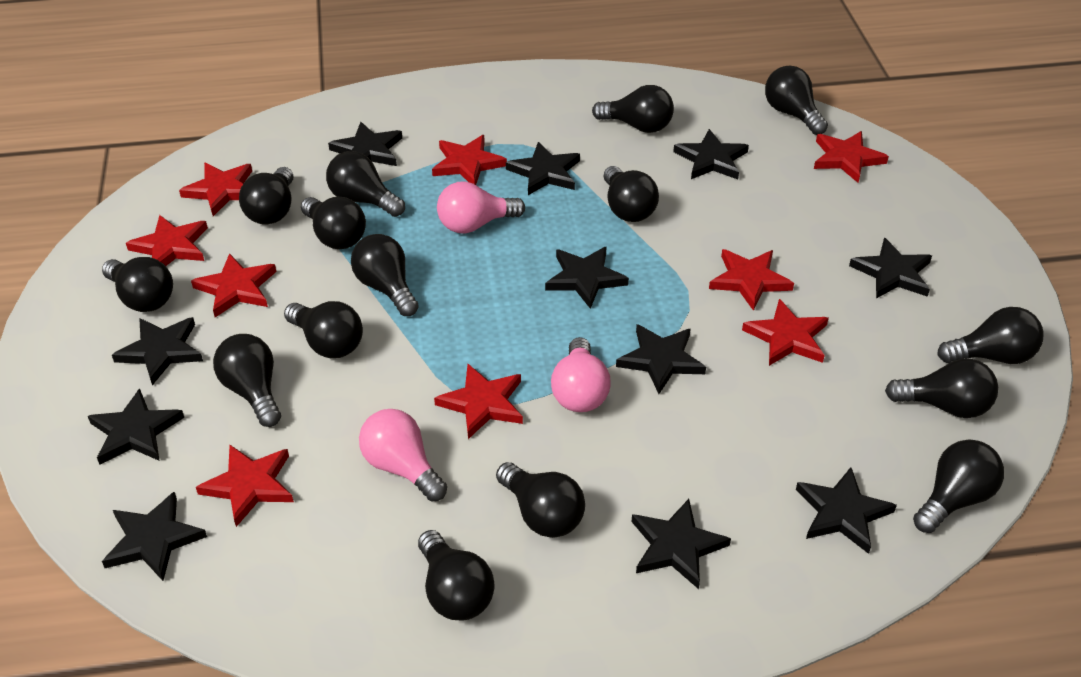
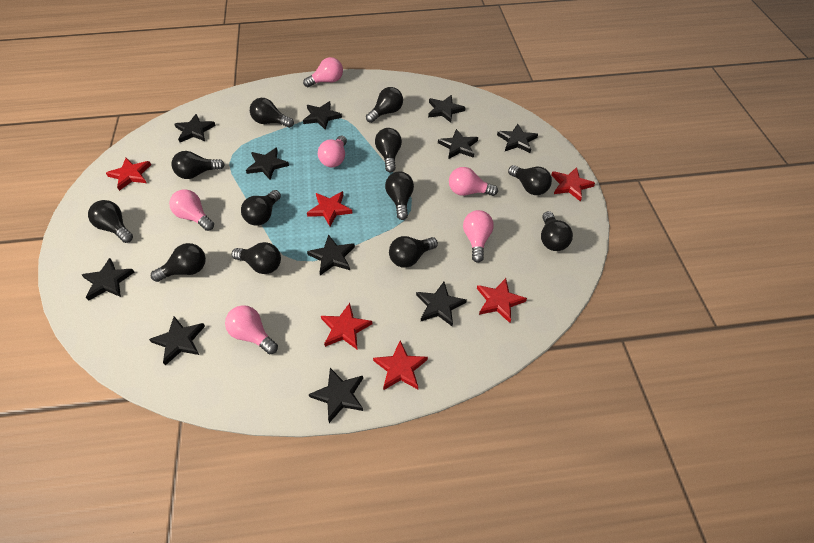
black light bulb: [102,257,173,312] [213,334,281,427] [239,167,294,224] [284,301,363,358] [301,197,366,249] [326,151,405,217] [351,234,419,316] [418,530,495,621] [496,462,585,538] [592,85,674,133] [604,166,659,222] [765,66,828,135] [885,359,998,418] [913,440,1004,533] [937,307,1044,364] = 15 -> [88,200,133,243] [151,243,206,282] [172,151,225,179] [232,242,281,274] [241,190,281,226] [250,98,294,128] [366,87,403,123] [375,128,402,172] [385,171,414,220] [389,236,438,268] [508,165,552,195] [541,211,573,251] = 12
pink light bulb: [359,409,447,501] [437,181,525,234] [551,337,611,412] = 3 -> [169,189,214,231] [225,305,278,354] [303,57,343,87] [318,136,347,167] [449,167,498,196] [463,210,494,263] = 6
red star: [126,215,208,266] [179,162,252,216] [191,253,276,317] [196,445,294,527] [432,135,507,185] [434,364,523,439] [709,249,794,311] [742,299,829,366] [814,131,889,183] = 9 -> [106,158,151,191] [307,191,353,227] [321,303,372,350] [373,341,428,390] [477,278,527,323] [551,167,595,202] = 6

